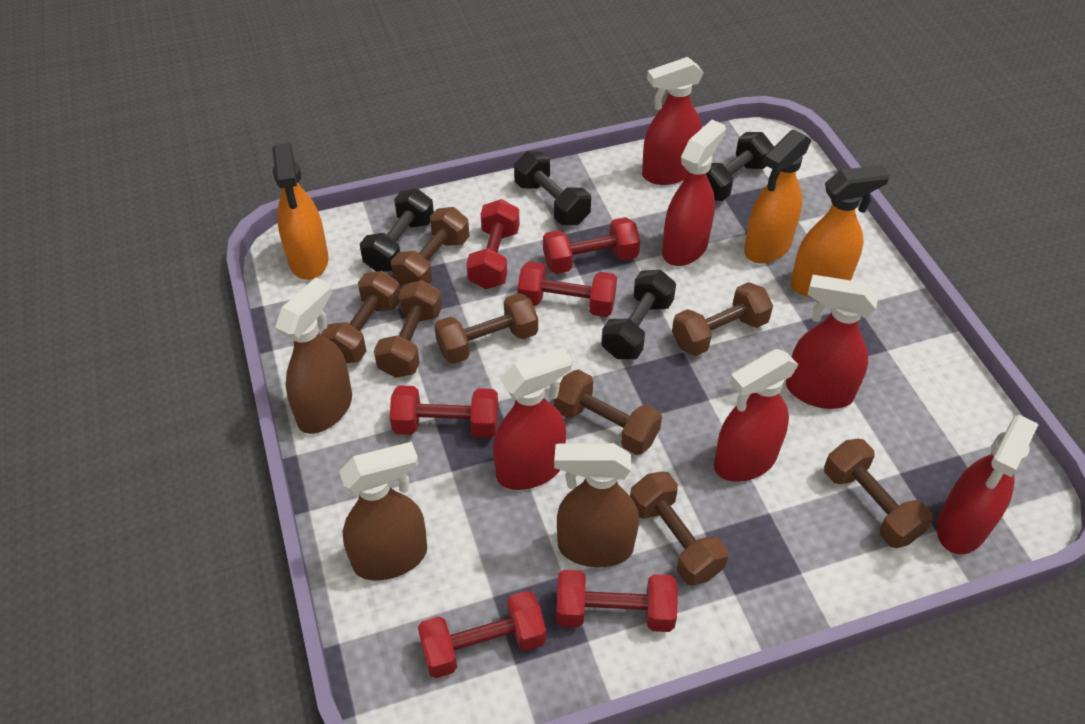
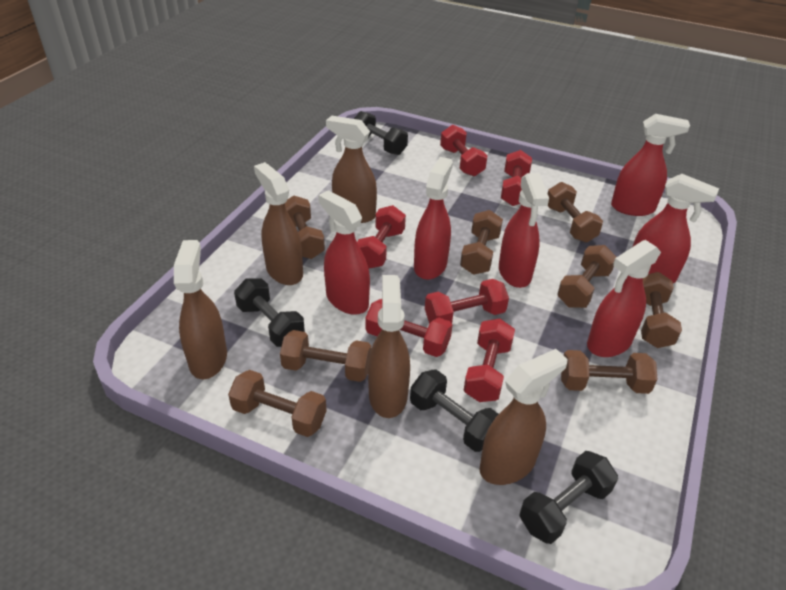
brown spray bottle: [275,277,352,434] [339,442,427,580] [554,443,639,567] = 3 -> [174,240,227,379] [254,162,303,285] [326,115,377,223] [368,275,410,418] [480,349,568,485] = 5
orange spray bottle: [272,143,328,280] [744,130,811,264] [791,165,890,298] = 3 -> none = 0

